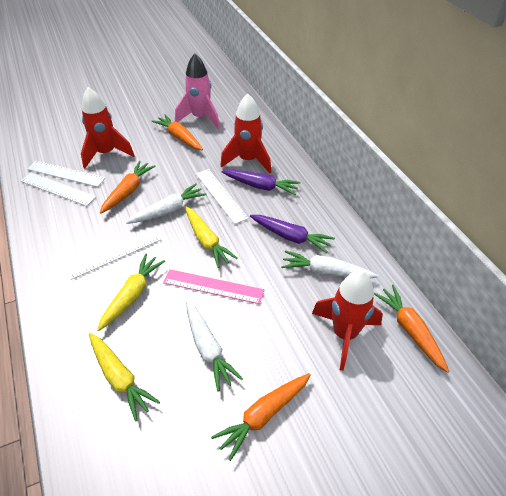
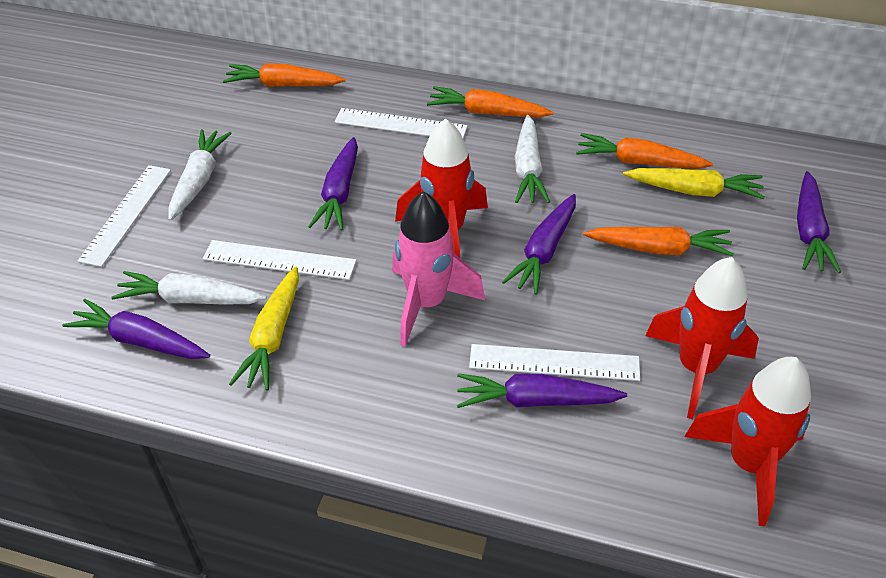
pink ruler: [163,269,264,304] = 1 -> none = 0
purple carrot: [221,169,301,195] [250,215,335,253] = 2 -> [62,299,210,359] [308,137,358,231] [457,373,627,408] [502,194,576,295] [797,171,841,273] = 5
yellow carrot: [89,333,160,421] [97,254,165,331] [185,207,238,268] = 3 -> [229,266,299,391] [623,168,765,199] = 2

